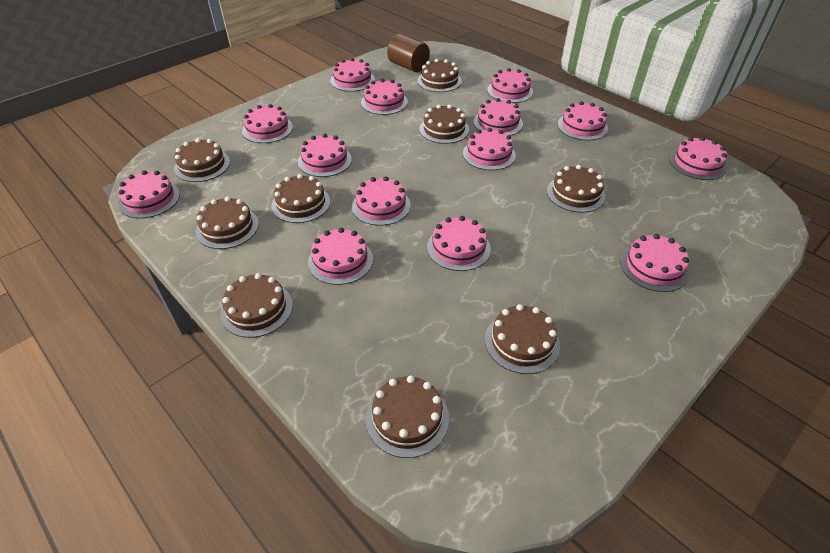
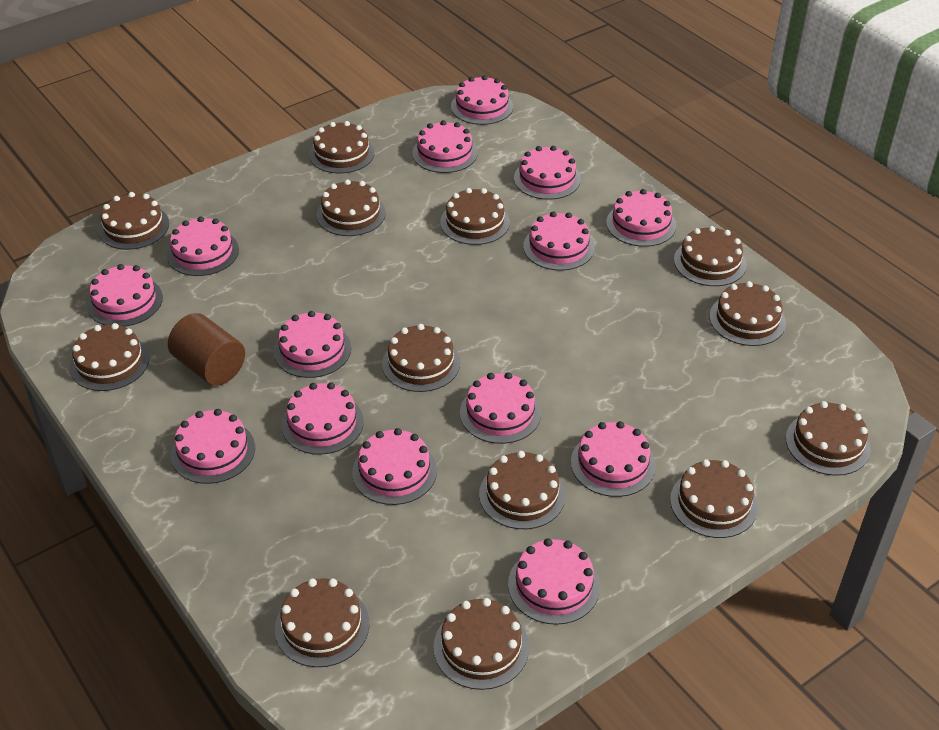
brown cake: [174,138,230,182] [196,197,259,249] [221,273,293,338] [271,174,330,223] [366,375,449,458] [417,59,462,92] [419,105,469,144] [485,304,560,374] [547,165,606,213] = 9 -> [70,323,150,391] [98,192,169,250] [275,578,369,667] [309,121,375,174] [317,179,386,236] [382,324,460,392] [433,598,529,690] [440,188,510,245] [479,451,565,529] [670,459,758,538] [674,226,747,286] [710,281,786,346] [786,401,871,476] = 13

